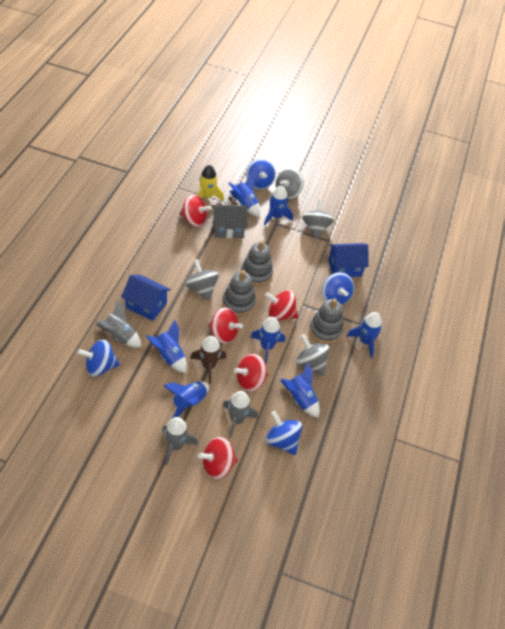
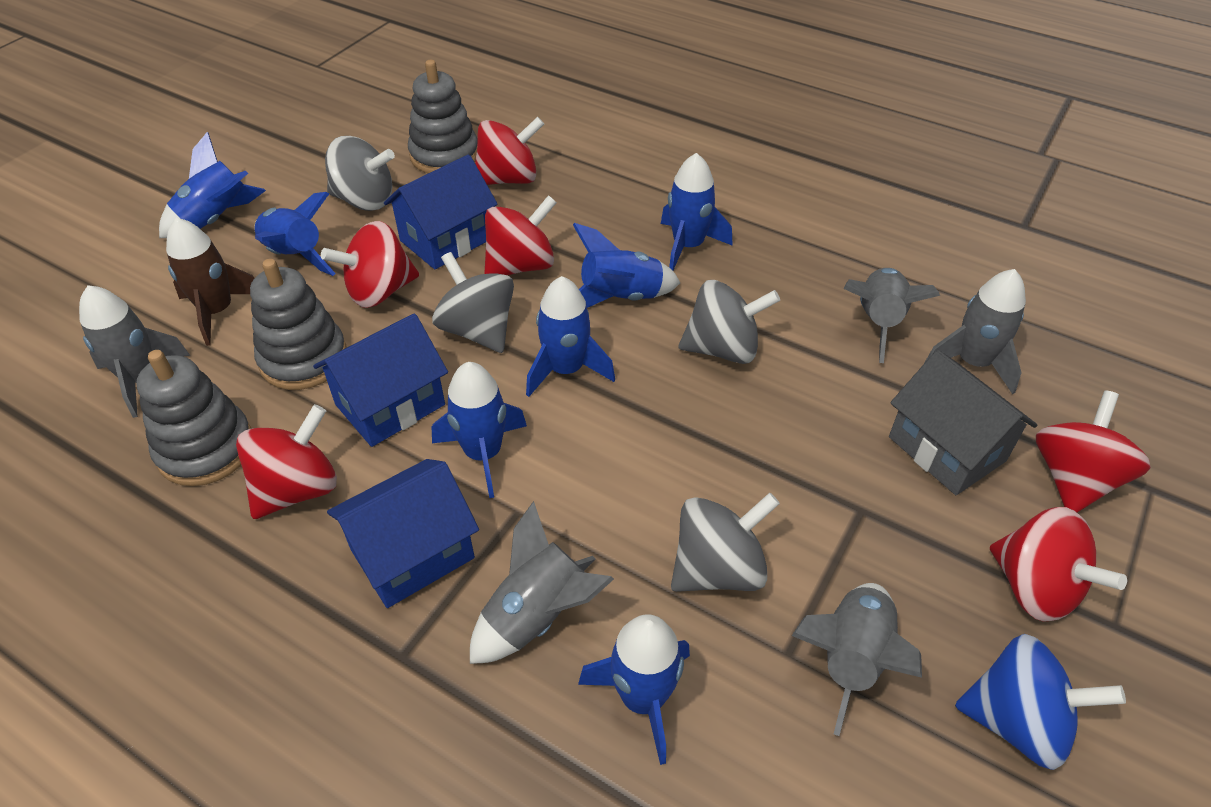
blue house: [121,275,171,321] [328,243,369,277] = 2 -> [313,313,448,447] [327,459,479,608] [384,154,498,269] = 3
blue spinning top: [77,340,120,377] [246,158,276,190] [266,411,302,455] [322,272,354,305] = 4 -> [955,634,1126,770] = 1
grey rocket: [95,300,142,348] [163,417,198,465] [223,391,258,438] = 3 -> [79,285,191,418] [470,501,614,664] [792,583,922,736] [843,268,940,363] [924,269,1026,395] = 5
red spinning top: [180,194,212,227] [198,437,238,479] [208,307,243,344] [234,354,268,392] [265,290,298,321] = 5 -> [236,404,337,519] [321,221,419,308] [475,117,544,185] [484,195,557,275] [990,507,1127,622] [1036,390,1151,512] = 6
yellow rocket: [197,165,224,201] = 1 -> none = 0

